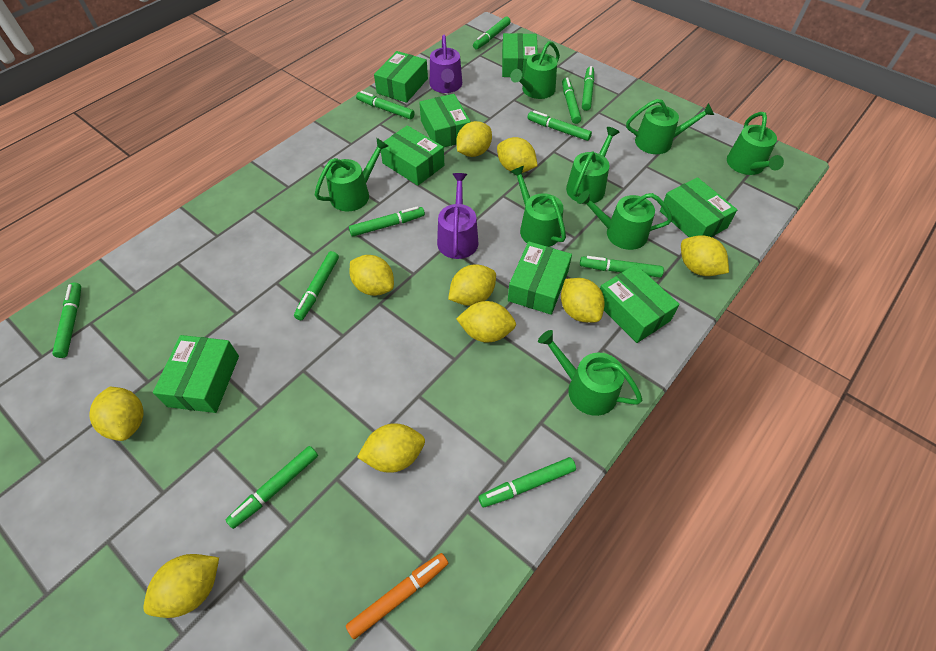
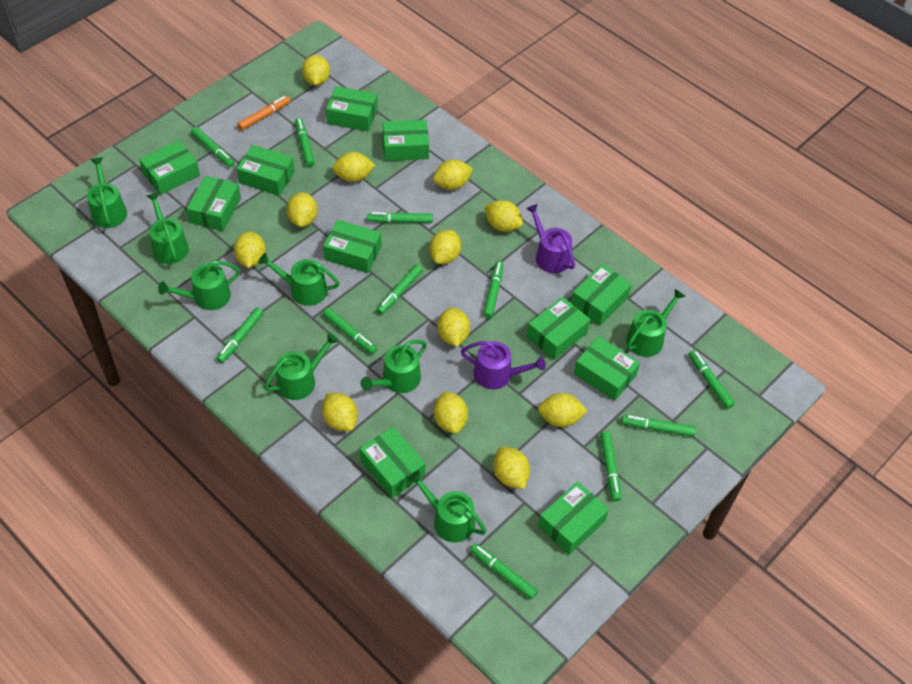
green box: [153,335,239,413] [374,51,428,103] [381,125,444,186] [419,94,471,147] [502,33,538,78] [508,241,572,315] [600,264,679,343] [660,177,737,237] = 8 -> [139,140,200,195] [187,176,241,231] [236,145,295,196] [323,220,381,273] [326,86,377,132] [360,427,425,498] [383,120,429,161] [527,297,590,360] [538,481,609,554] [571,264,632,326] [574,336,640,401] = 11
yellow lemon: [89,387,144,441] [143,554,219,618] [349,255,394,296] [357,423,425,473] [448,264,496,306] [456,121,492,157] [456,301,516,343] [497,137,538,173] [561,278,604,323] [681,235,729,276] = 10 -> [234,231,266,268] [287,192,318,227] [302,55,330,86] [322,393,358,431] [332,152,375,182] [429,230,461,264] [433,159,473,190] [434,391,468,434] [437,307,470,347] [484,200,523,232] [493,447,530,489] [538,393,587,427] = 12

